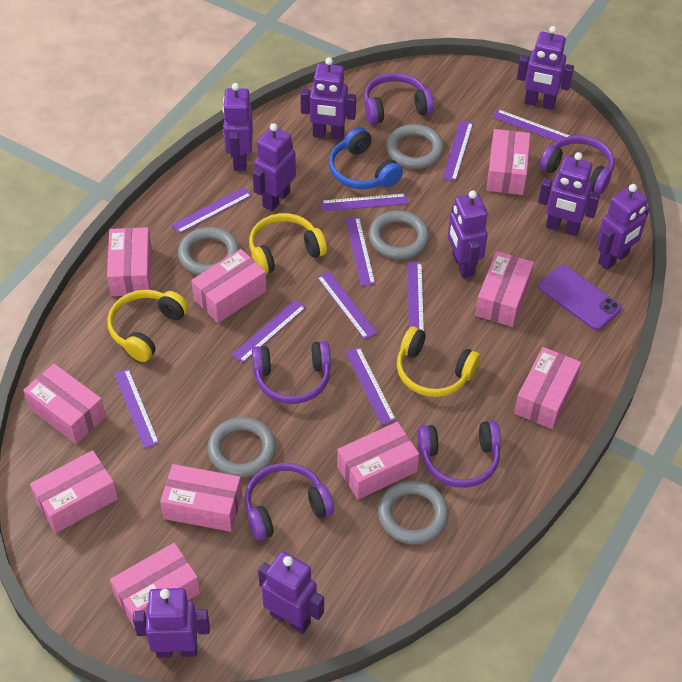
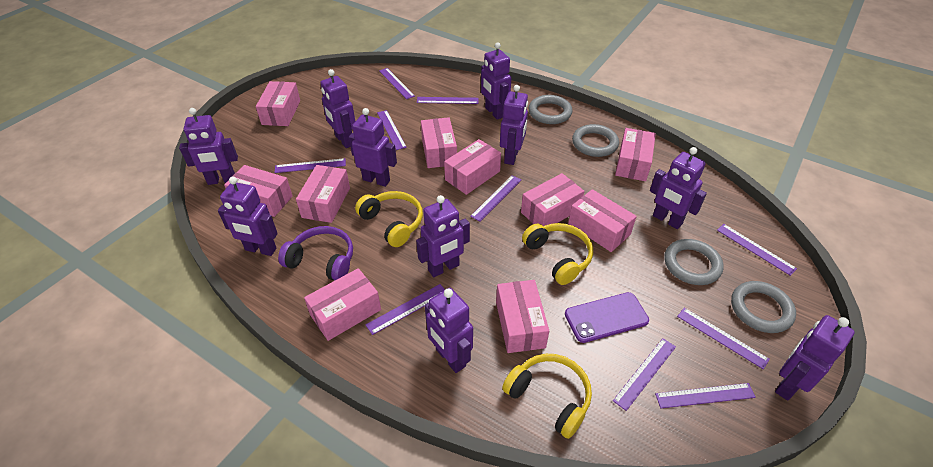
blue headphones: [329,127,403,189] = 1 -> none = 0
grey ring: [178,227,240,276] [207,417,276,478] [368,210,429,259] [378,480,449,545] [386,124,444,169] = 5 -> [529,95,573,124] [572,124,619,157] [665,239,724,285] [731,281,796,333] = 4
purple headphones: [245,463,334,541] [252,341,331,404] [364,73,434,124] [417,421,501,488] [539,135,614,194] = 5 -> [278,226,353,281] = 1
purple robot: [133,588,210,658] [222,83,253,171] [253,123,296,211] [258,551,324,634] [301,57,356,140] [448,190,488,278] [517,26,574,110] [538,152,600,236] [597,184,650,270] = 9 -> [179,108,238,185] [218,177,278,256] [320,69,355,148] [349,108,397,187] [416,195,470,277] [425,288,473,373] [481,42,512,120] [500,85,528,165] [650,147,707,229] [775,315,855,401] = 10

